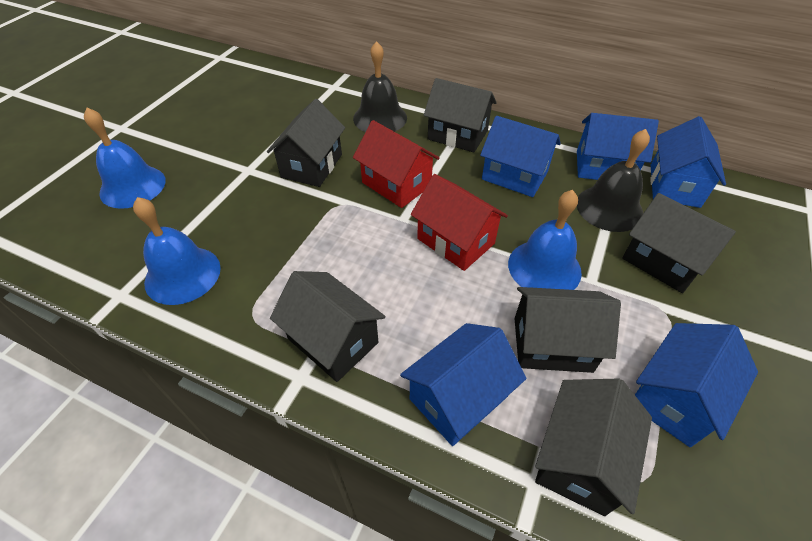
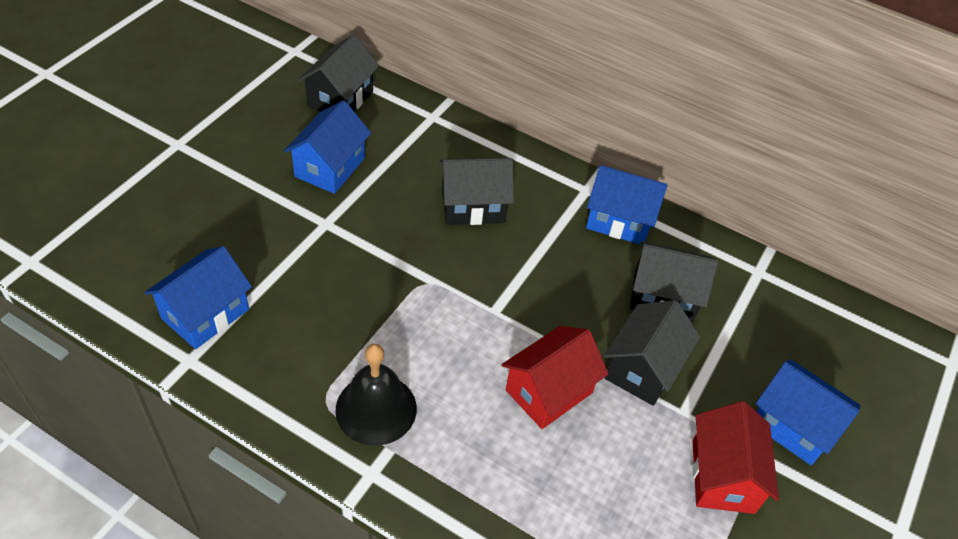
black bell: [353,41,407,132] [577,129,650,232] = 2 -> [335,344,417,446] = 1
black house: [267,99,345,187] [270,271,385,382] [424,78,497,153] [514,287,621,373] [535,379,652,516] [622,193,736,293] = 6 -> [298,34,379,112] [439,158,514,225] [604,300,700,406] [630,241,718,323] = 4
blue bell: [84,108,166,209] [133,197,221,305] [508,190,582,290] = 3 -> none = 0
blue house: [400,323,527,446] [480,116,561,197] [577,113,659,180] [635,323,758,447] [650,116,726,208] = 5 -> [144,246,252,349] [284,100,371,194] [586,165,668,245] [755,359,860,465] = 4

